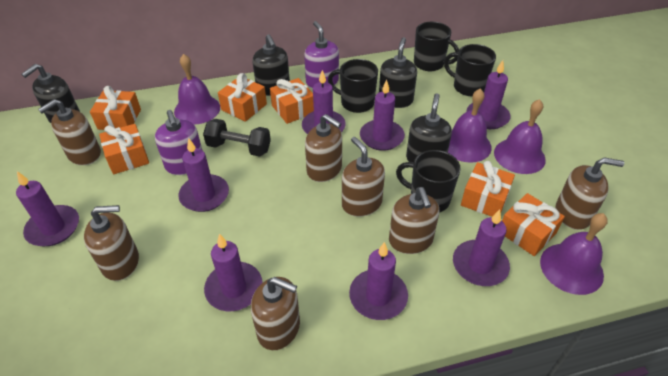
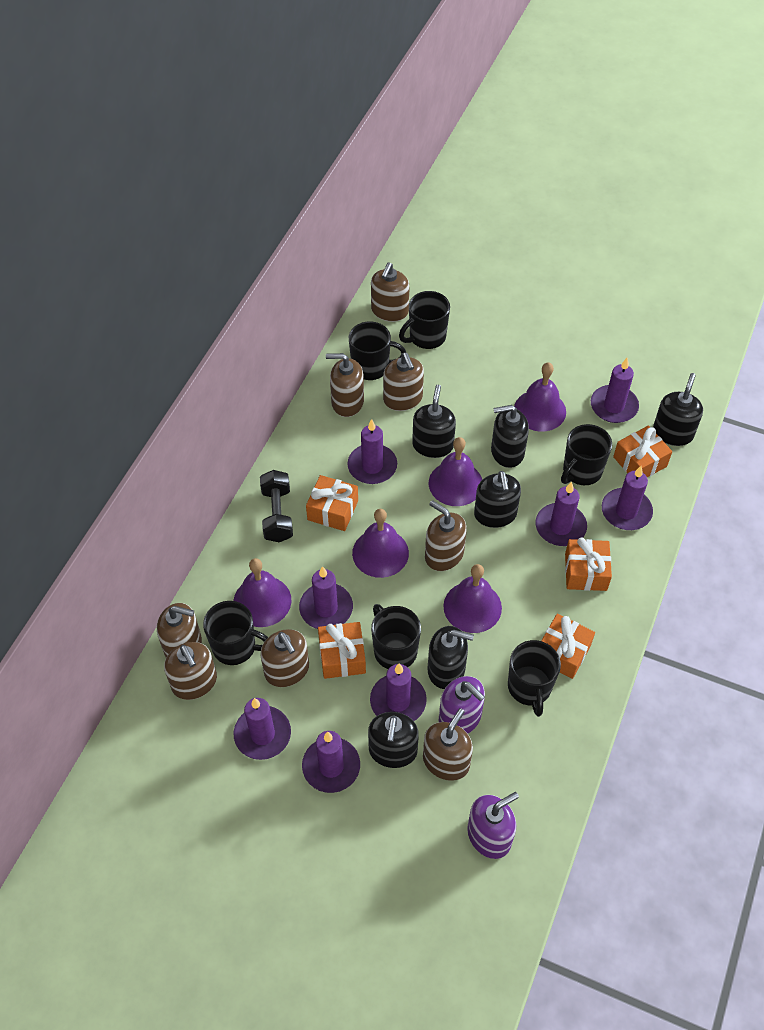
black mug: [328,59,378,113] [396,150,461,212] [414,22,459,71] [444,44,496,96] = 4 -> [203,601,268,665] [349,321,406,380] [371,604,421,669] [399,291,450,349] [508,640,561,717] [561,424,612,485] = 6
black soap dispenser: [21,64,80,123] [252,34,290,96] [379,37,417,108] [406,93,452,162] = 4 -> [368,712,419,768] [412,384,456,458] [427,626,474,689] [474,471,521,528] [491,405,529,468] [653,373,703,446] = 6
brown soap dispenser: [38,99,101,165] [84,205,139,281] [251,277,300,350] [305,114,342,182] [342,137,385,217] [389,187,439,254] [555,157,624,230] = 7 -> [157,603,202,657] [164,642,217,700] [260,629,309,687] [326,353,364,417] [371,263,409,322] [383,353,424,411] [423,708,473,781] [425,500,467,571] = 8
orange gift: [90,86,141,130] [99,124,149,174] [218,73,267,122] [270,78,314,124] [461,161,515,217] [502,193,565,256] = 6 -> [306,475,358,531] [318,622,366,679] [541,613,595,679] [565,537,612,591] [613,426,672,477] = 5
purple bell: [174,54,220,125] [448,88,492,163] [494,99,546,174] [540,213,607,295] = 4 -> [233,558,291,627] [352,509,409,578] [429,437,482,506] [443,564,502,633] [514,362,566,432] = 5

